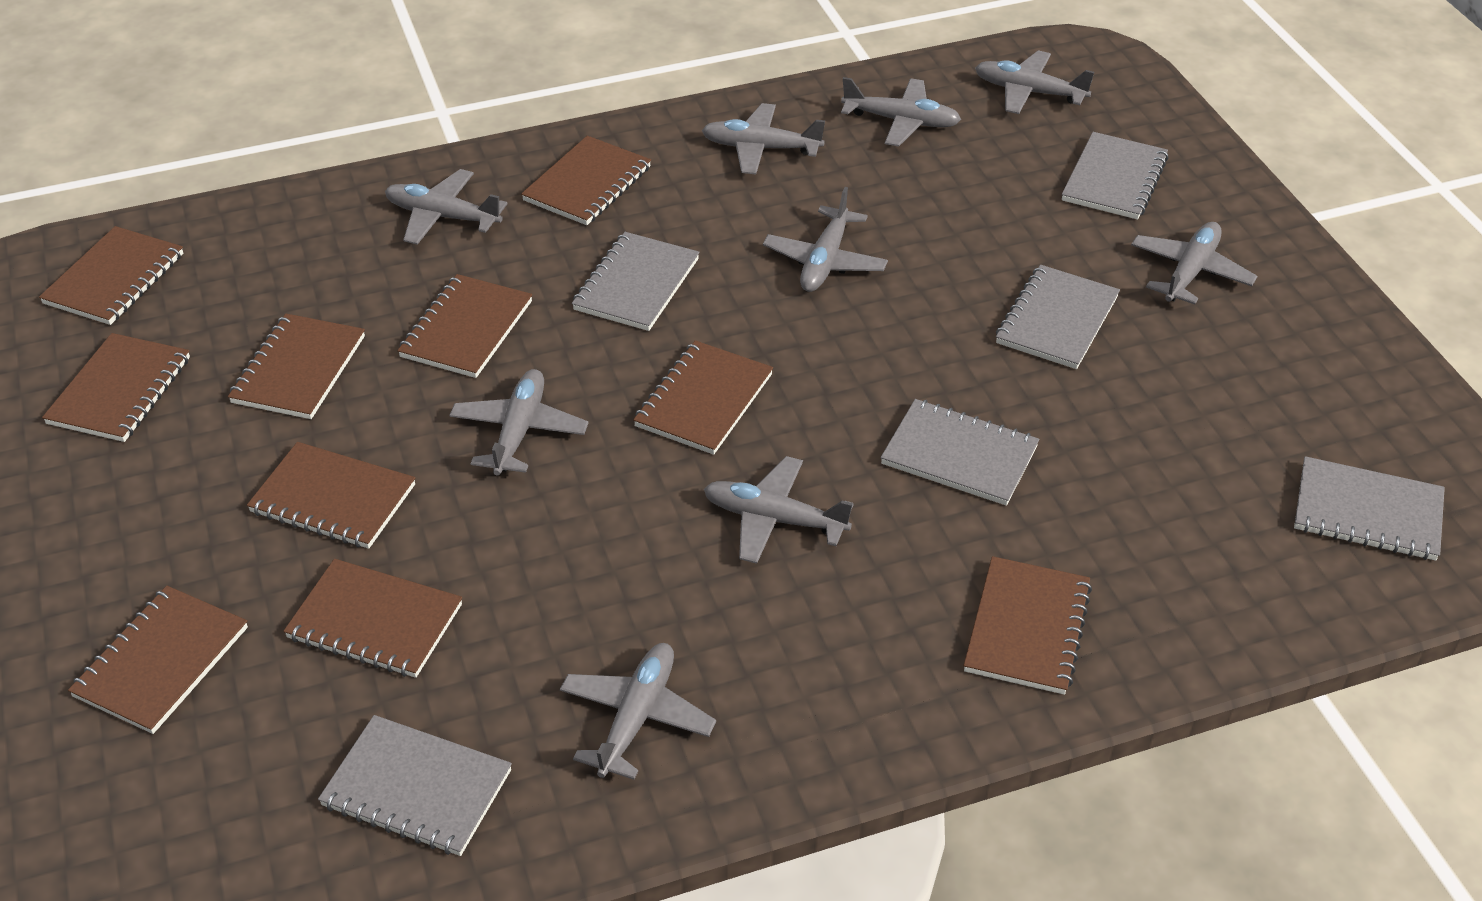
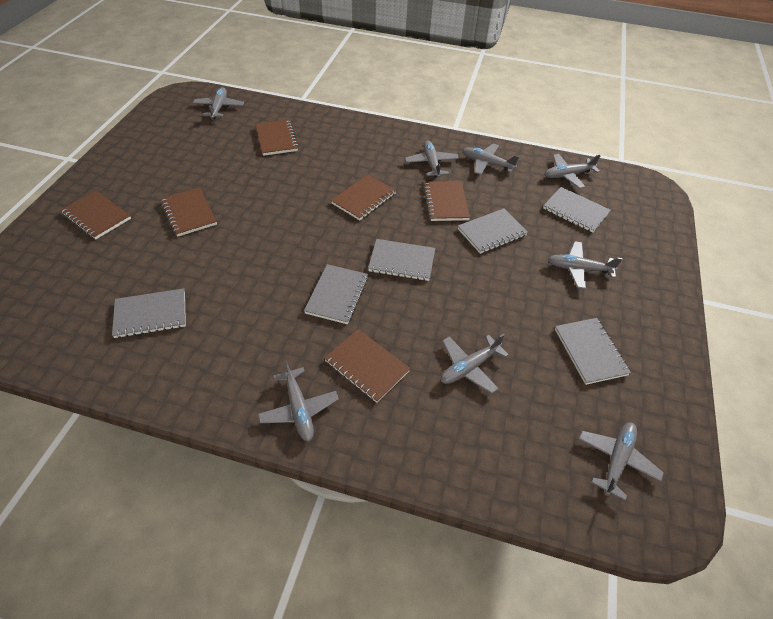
brown notebook: [39,226,183,325] [42,333,190,442] [68,586,248,734] [228,313,365,419] [247,442,415,549] [284,559,462,678] [397,274,532,378] [521,136,651,225] [633,340,773,455] [964,556,1092,695] = 10 -> [60,191,131,240] [161,187,217,237] [255,120,299,156] [324,329,410,403] [331,174,396,220] [424,181,470,221] = 6
grey plane: [385,169,507,245] [449,369,588,475] [560,643,716,780] [702,103,825,174] [704,456,854,564] [763,187,888,292] [841,77,961,146] [975,50,1094,114] [1131,222,1257,305] = 9 -> [193,87,244,119] [258,360,339,441] [405,140,459,178] [441,334,509,394] [462,144,519,175] [545,154,601,189] [548,241,622,289] [579,422,664,501] = 8

